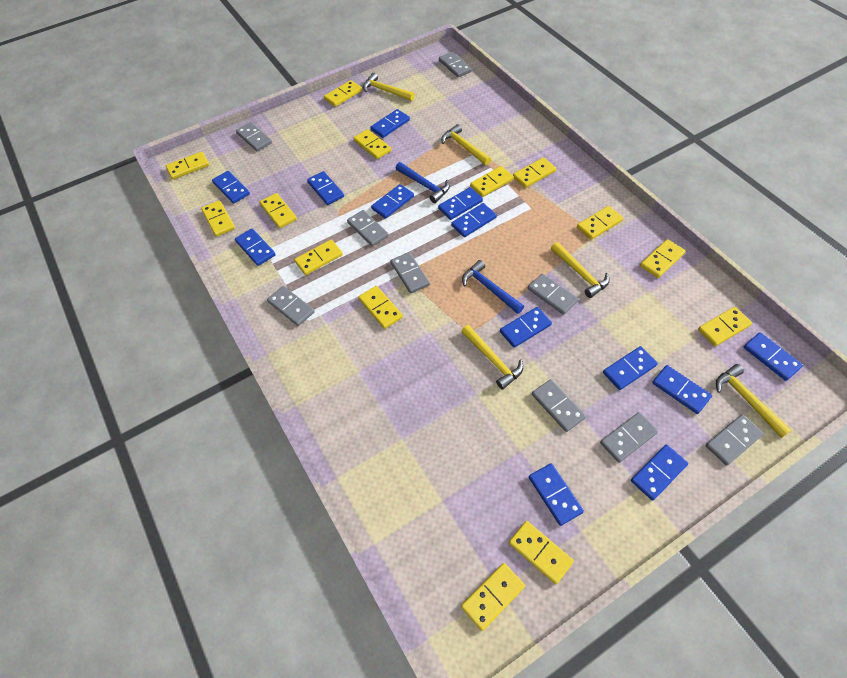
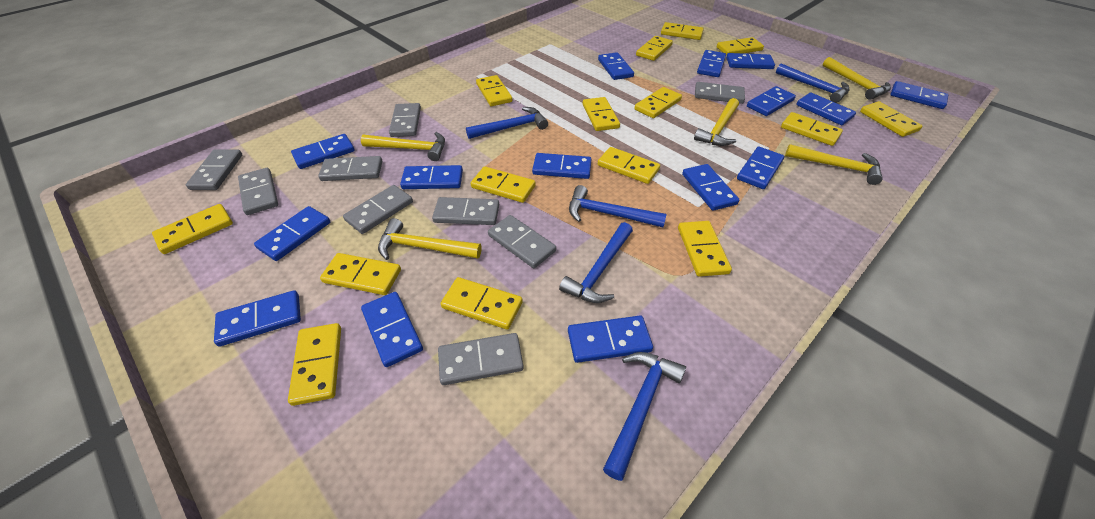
blue domino: [212,171,250,204] [235,229,276,266] [307,171,344,205] [371,109,410,138] [371,184,414,219] [438,187,483,220] [451,203,497,237] [500,307,552,348] [529,463,584,526] [603,346,658,390] [631,445,688,501] [652,365,712,414] [744,332,803,381] = 13 -> [214,290,301,346] [254,206,330,261] [291,134,355,169] [361,292,423,367] [400,165,463,189] [532,153,591,179] [568,316,653,363] [598,52,634,80] [682,164,740,211] [697,50,726,77] [726,53,775,69] [737,146,784,189] [747,86,796,116] [797,93,856,125] [890,81,948,109] = 15
blue hammer: [395,162,450,203] [462,260,524,314] = 2 -> [466,107,548,139] [559,222,633,303] [569,185,667,227] [603,352,686,481] [776,63,849,103] = 5
yellow domino: [166,152,209,179] [201,200,235,237] [259,193,297,228] [294,239,343,275] [324,80,362,107] [353,129,391,159] [358,286,403,329] [461,563,525,631] [470,166,514,197] [509,521,574,584] [513,157,556,188] [577,206,623,240] [640,239,685,278] [698,307,752,346] = 14 -> [152,204,233,254] [288,323,341,406] [320,253,401,295] [441,277,523,330] [471,166,535,203] [476,75,512,106] [583,97,620,131] [598,147,660,184] [634,87,682,118] [636,36,673,61] [661,22,704,40] [678,221,732,277] [717,37,764,56] [781,112,843,146] [860,101,922,137] = 15

